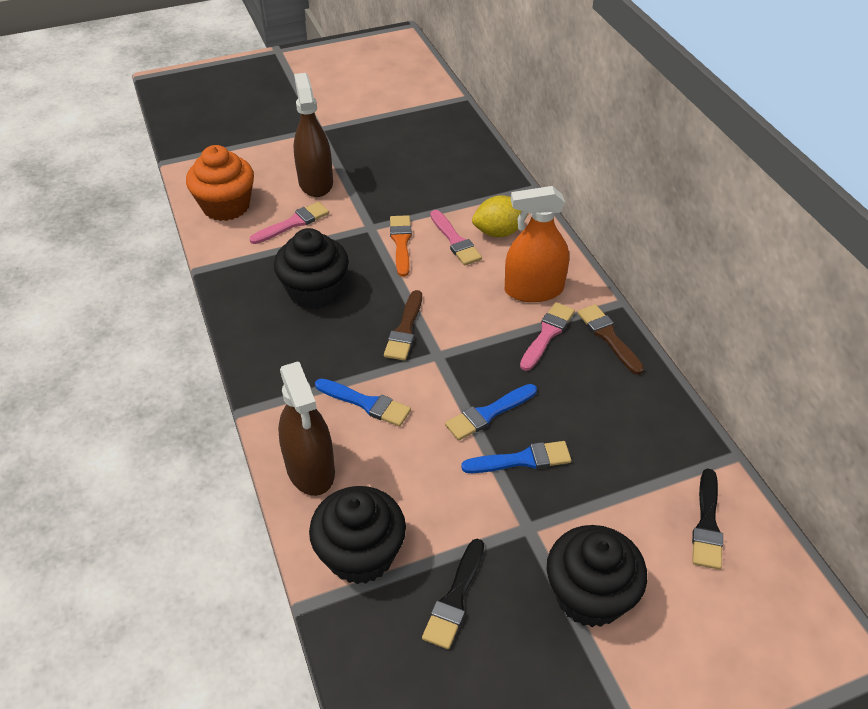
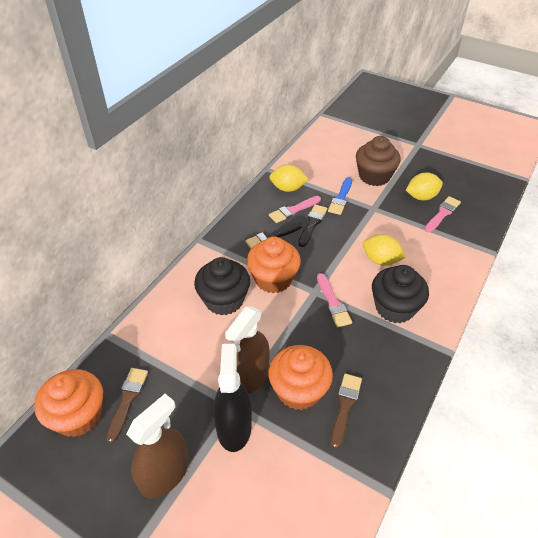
black cupcake: [274,228,349,309] [309,486,406,584] [547,525,647,627] = 3 -> [194,257,250,315] [372,265,429,323] = 2
black spray bottle: none = 0 -> [213,344,252,452] = 1
blue brush: [315,378,411,427] [445,384,537,441] [461,441,572,473] = 3 -> [328,177,352,215] = 1
brown cupcake: none = 0 -> [356,136,401,186] = 1
orange brush: [390,215,412,277] = 1 -> none = 0
orange cupcake: [186,145,254,221] = 1 -> [34,369,103,437] [247,236,301,293] [268,345,333,410] = 3
orange spray bottle: [505,186,569,302] = 1 -> none = 0
yellow lemon: [472,195,529,237] = 1 -> [269,164,309,192] [363,234,406,266] [406,172,443,200] = 3

